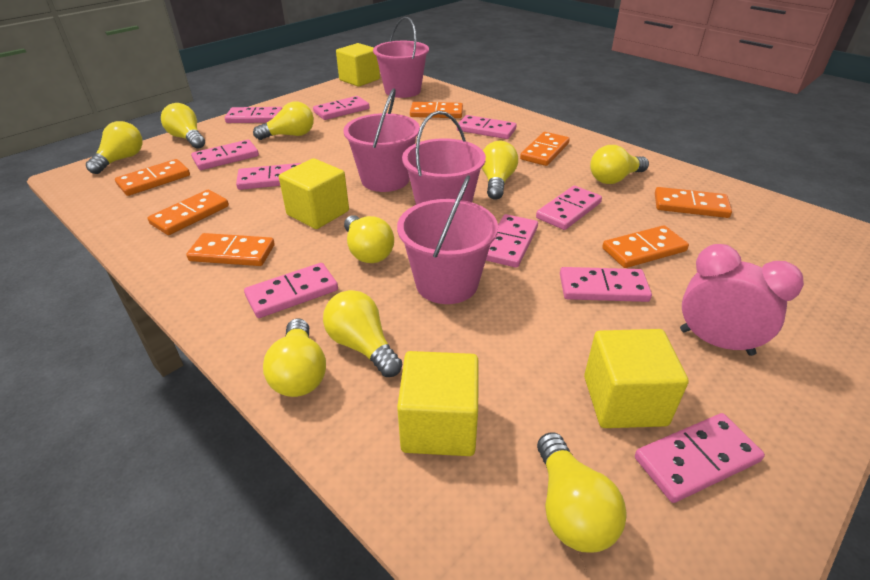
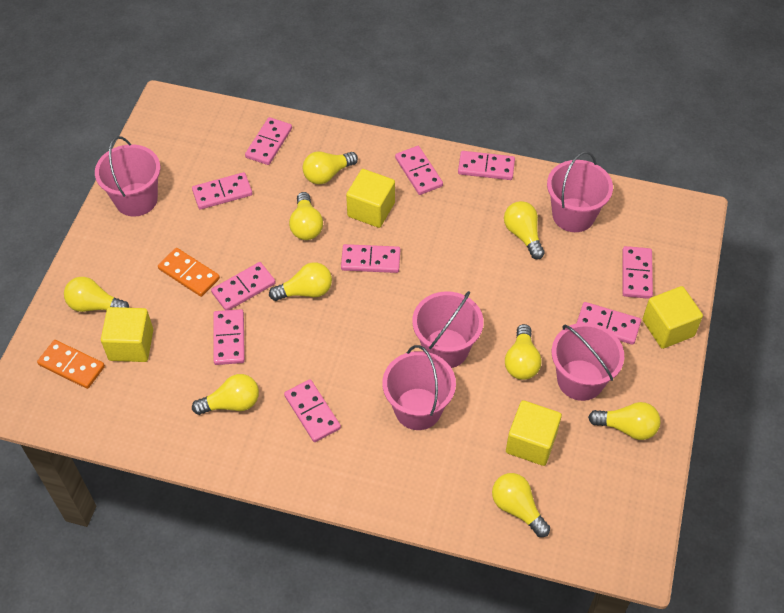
orange domino: [115,159,190,196] [148,190,229,235] [186,233,275,266] [410,102,463,118] [520,132,570,166] [602,225,689,268] [655,187,732,218] = 7 -> [37,340,105,389] [158,248,220,297] = 2
pink bucket: [343,88,420,192] [373,17,429,98] [397,175,498,304] [402,111,486,205] = 4 -> [95,136,160,217] [382,345,456,430] [412,291,483,368] [547,151,613,232] [552,323,624,401] = 5
pink clock: [680,244,804,356] = 1 -> none = 0

